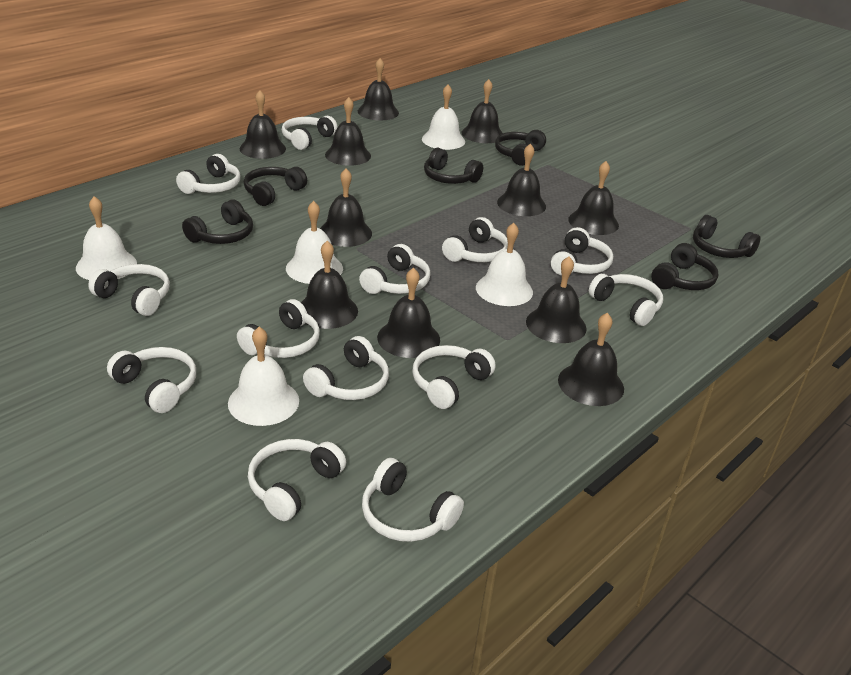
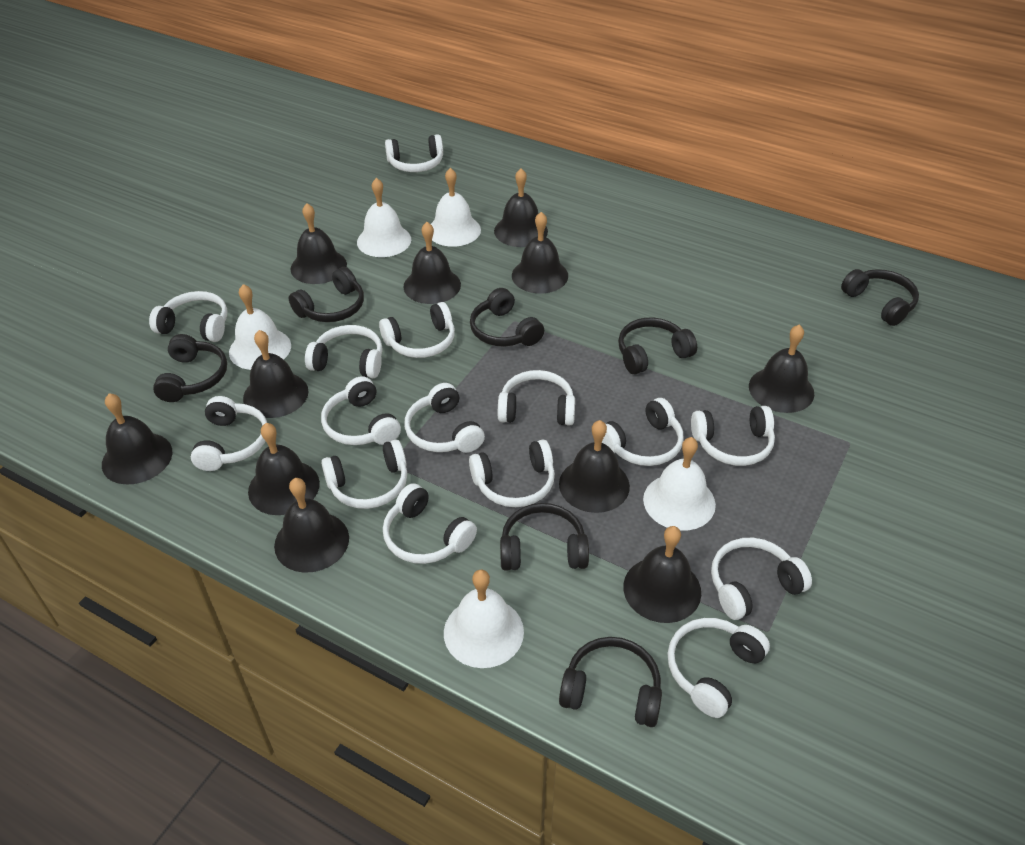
black headphones: [182,199,253,244] [244,167,307,206] [424,148,483,184] [495,130,546,166] [651,243,718,290] [693,215,761,258] = 6 -> [153,334,227,402] [289,267,364,322] [470,288,544,347] [500,503,589,571] [559,637,662,727] [618,318,697,375] [841,269,919,326] = 7
white headphones: [88,264,170,316] [107,347,196,413] [176,154,240,194] [237,299,320,358] [248,439,346,521] [282,116,338,150] [303,336,389,400] [359,244,431,294] [362,458,464,542] [412,345,496,409] [442,217,508,262] [551,227,613,275] [589,274,663,326] = 13 -> [149,291,227,342] [191,396,267,471] [305,325,383,378] [321,376,401,445] [321,439,407,509] [379,302,455,358] [383,483,477,564] [385,134,443,172] [405,383,485,453] [469,440,555,507] [498,370,575,426] [602,398,684,466] [668,618,770,718] [691,406,775,466] [711,538,812,620] = 15

